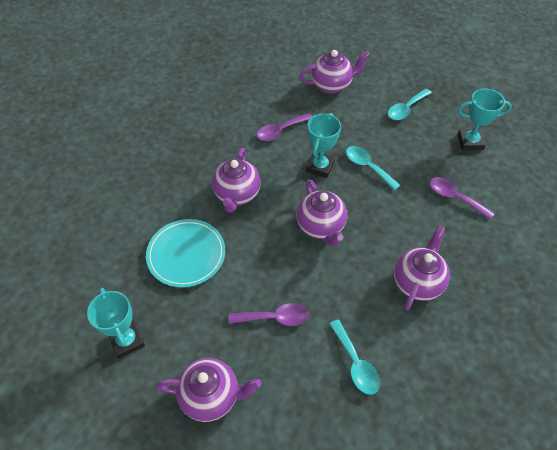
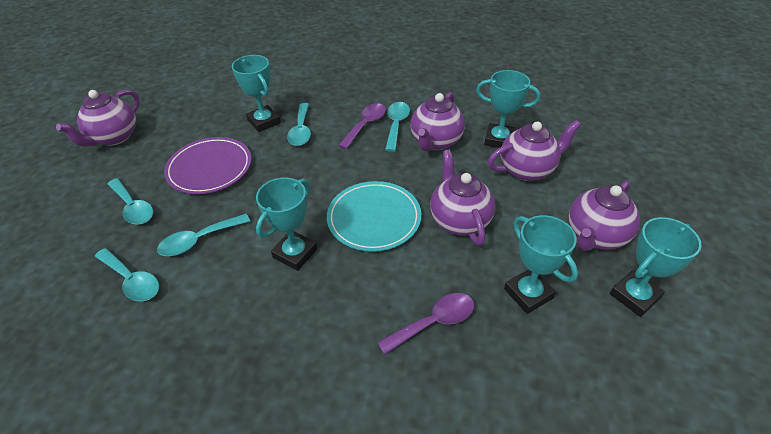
purple plate: none = 0 -> [164,137,251,194] = 1
purple spoon: [229,303,309,326] [257,113,312,141] [430,177,495,219] = 3 -> [338,103,386,149] [377,293,474,355] = 2
turquoise spoon: [329,319,380,395] [346,146,401,190] [388,89,432,120] = 3 -> [94,248,159,301] [107,178,153,225] [157,214,250,256] [287,103,311,146] [385,102,410,152] = 5
turquoise trophy: [87,288,145,359] [306,113,341,178] [457,88,512,150] = 3 -> [232,55,281,132] [256,178,317,271] [476,70,541,148] [504,215,578,314] [610,217,701,317] = 5

